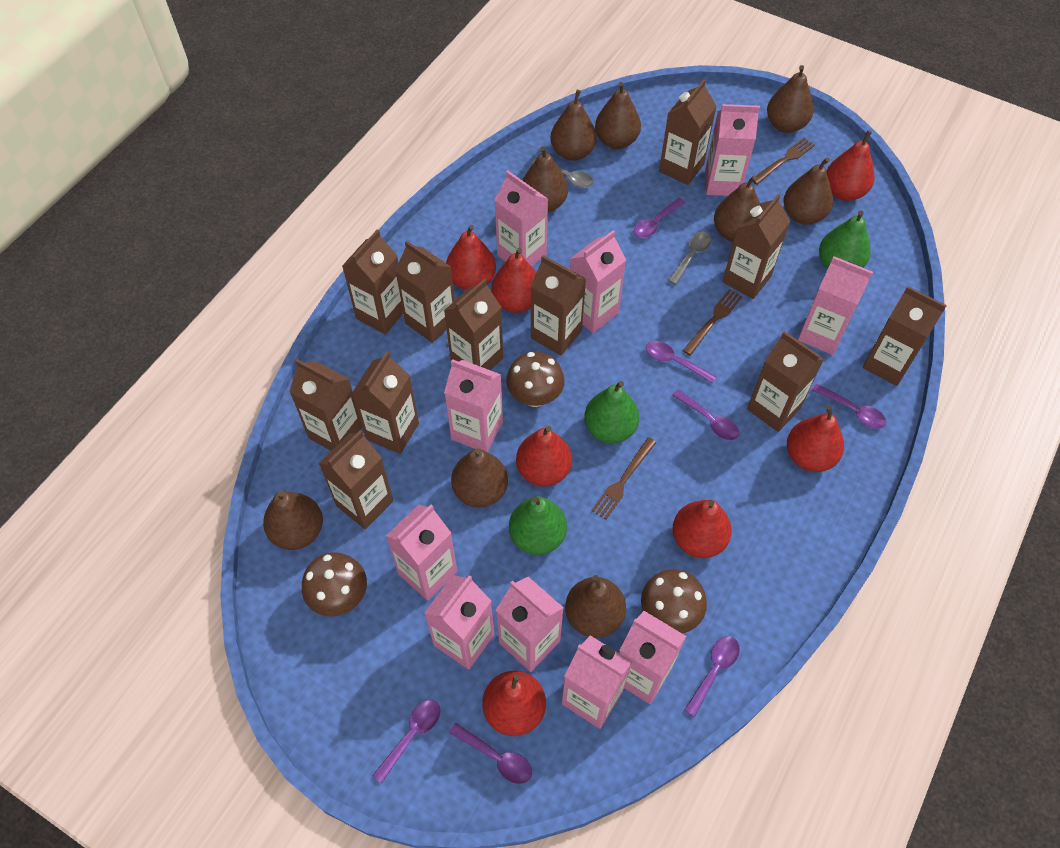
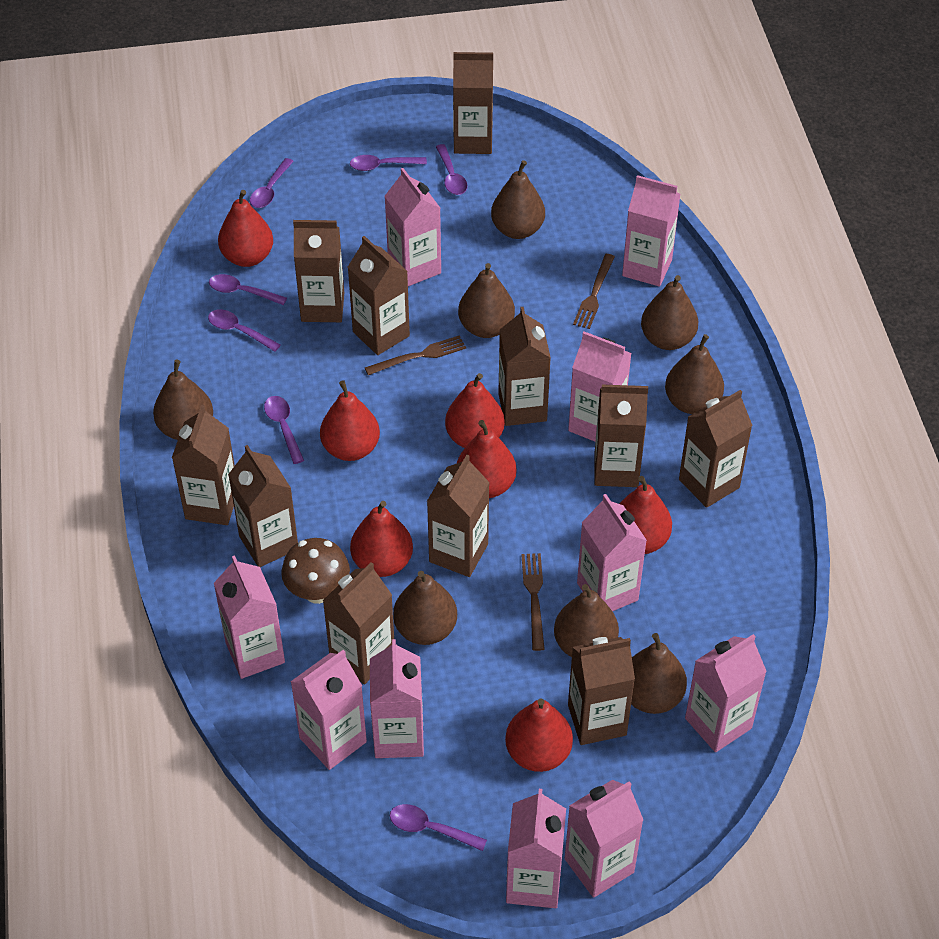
brown mushroom: [302,552,367,617] [506,352,565,407] [641,569,707,634] = 3 -> [281,538,350,604] = 1
brown pear: [263,490,323,550] [451,448,508,508] [522,146,568,212] [550,90,597,161] [565,575,626,638] [595,82,641,149] [714,175,760,242] [767,65,814,133] [783,158,833,225] = 9 -> [153,360,213,440] [393,571,457,645] [458,263,515,338] [491,160,545,239] [554,584,619,657] [631,633,687,714] [641,275,698,350] [665,334,724,414] = 8
green pear: [509,496,567,555] [584,381,639,444] [819,210,871,269] = 3 -> none = 0
grey spoon: [532,158,594,188] [668,232,711,285] = 2 -> none = 0

